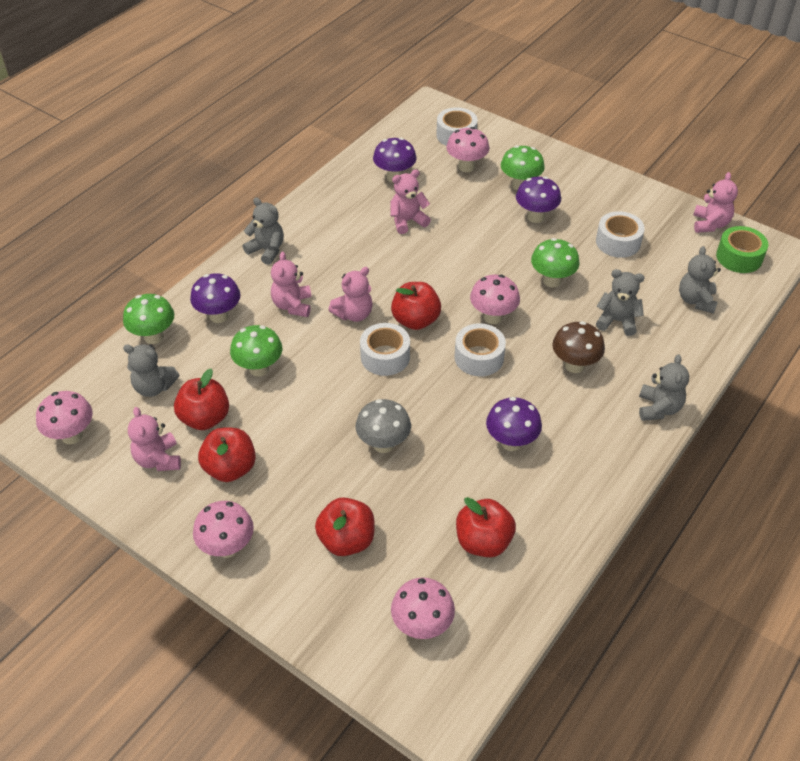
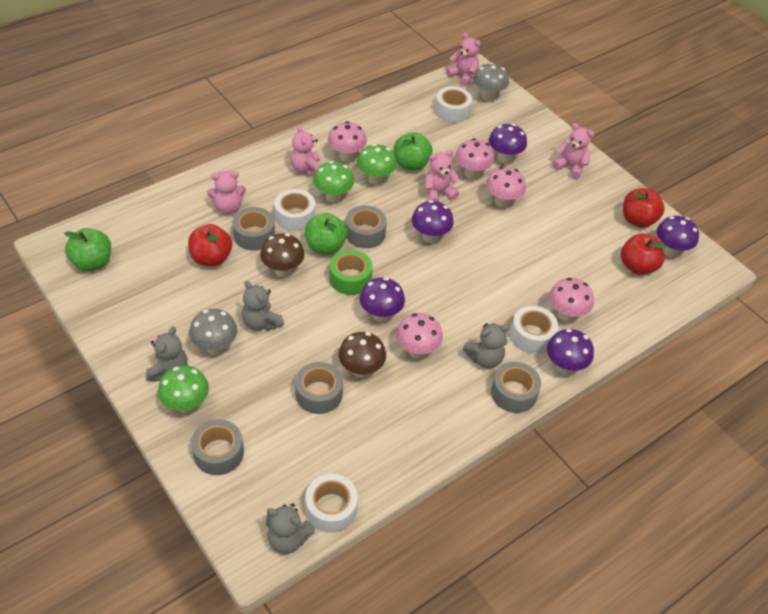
brown mushroom: [552,321,605,373] = 1 -> [260,233,305,277] [338,332,386,378] = 2
green apple: none = 0 -> [64,228,111,271] [305,213,347,254] [394,132,433,171] = 3
green mushroom: [123,294,174,344] [230,325,282,377] [501,145,545,190] [531,238,580,287] = 4 -> [158,365,209,413] [314,161,354,203] [357,144,397,185] = 3
grey mushroom: [356,399,411,453] = 1 -> [189,309,237,355] [473,63,509,101] = 2
grey tape: none = 0 -> [191,419,244,475] [232,207,275,251] [295,362,343,414] [345,205,387,248] [491,362,541,413] = 5
grey teddy bear: [123,344,179,397] [242,197,284,265] [596,269,644,336] [639,354,689,421] [679,246,721,314] = 5 -> [146,326,188,381] [242,281,284,331] [266,503,315,554] [463,323,510,369] = 4
purple mushroom: [190,273,240,323] [373,138,416,183] [486,397,542,451] [516,176,561,223] = 4 -> [360,277,405,322] [412,200,454,243] [489,124,527,163] [547,329,594,374] [657,216,699,257] = 5
red apple: [174,369,229,430] [198,427,256,482] [315,497,375,556] [391,282,441,330] [456,497,516,557] = 5 -> [188,224,232,266] [621,233,666,275] [623,188,664,228] = 3

